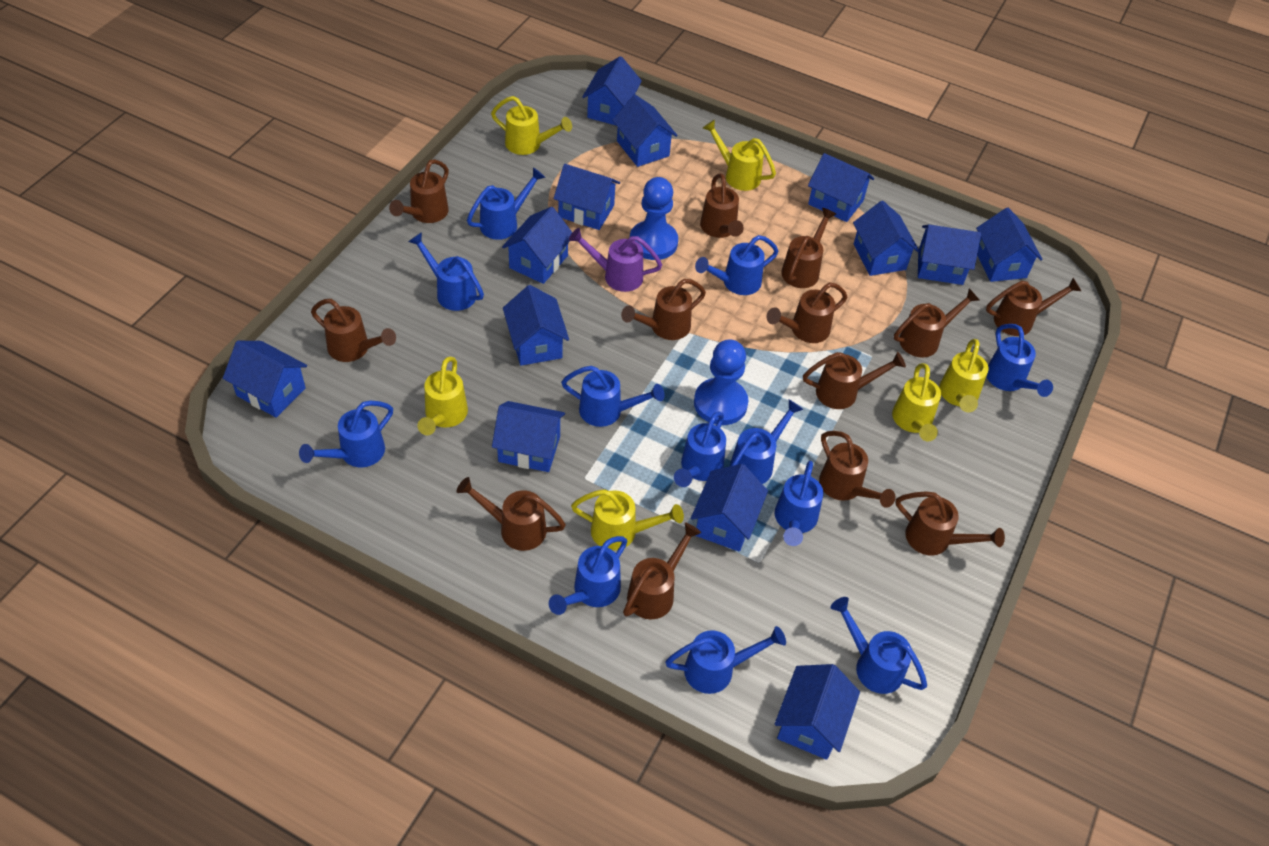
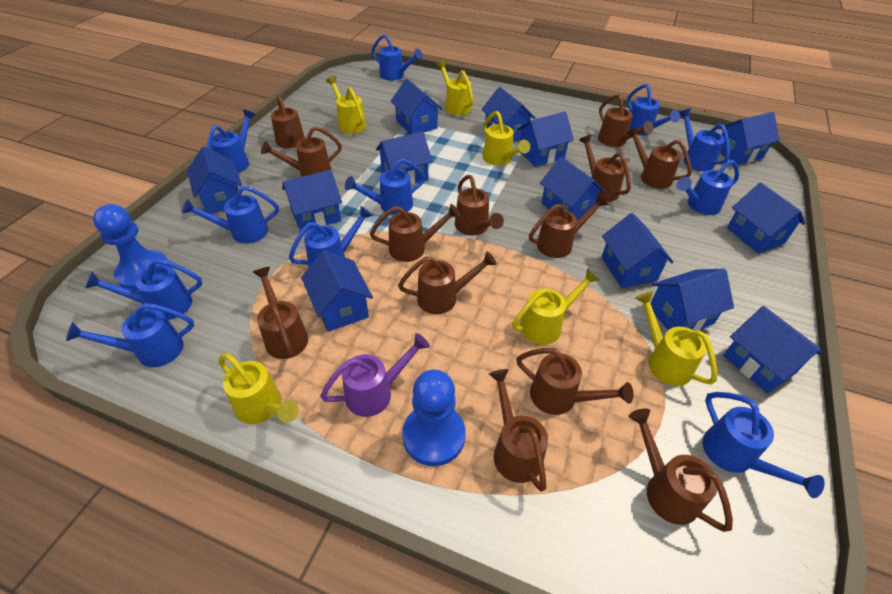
blue watering can: [299,401,393,467] [408,232,484,311] [467,167,546,240] [549,536,627,615] [561,366,664,427] [665,626,786,694] [674,411,726,487] [695,235,778,295] [730,399,804,484] [774,461,823,546] [830,597,927,694] [986,324,1053,397] = 12 -> [66,303,194,367] [85,258,202,320] [182,186,279,244] [207,109,255,173] [289,206,373,267] [345,158,425,215] [371,34,423,81] [627,84,680,136] [676,160,739,215] [679,108,730,171] [703,392,825,498] = 11

